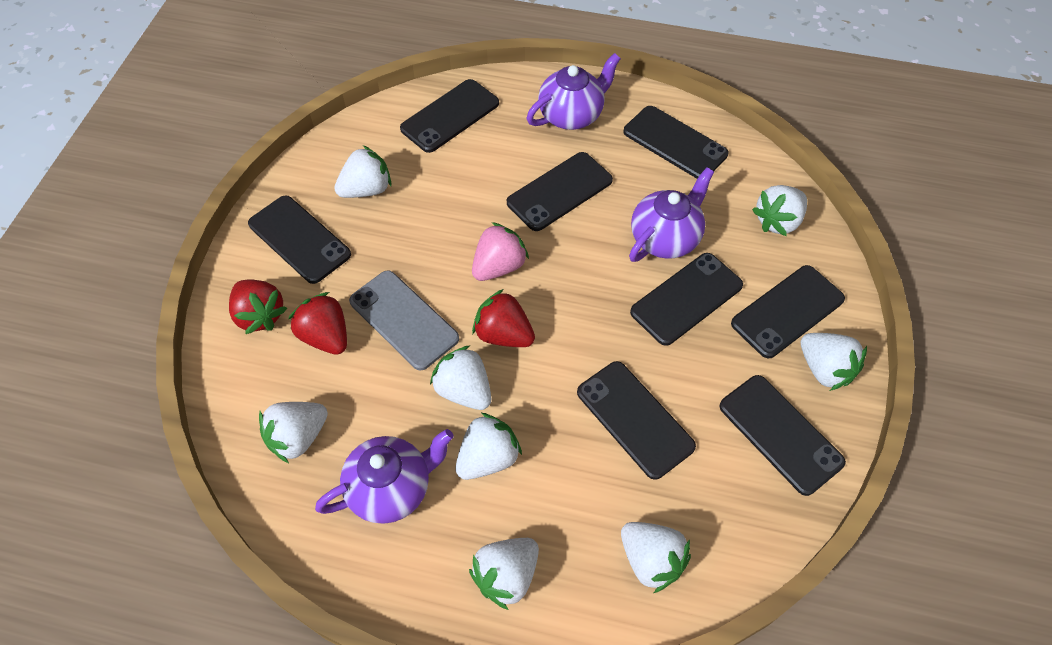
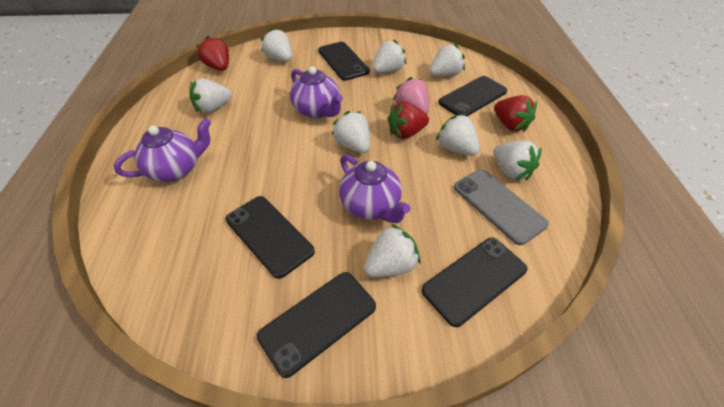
black phone: [248,195,351,284] [400,79,499,153] [507,152,613,231] [577,361,696,480] [623,106,728,179] [630,253,743,346] [720,375,846,496] [731,265,845,358] = 8 -> [225,196,315,279] [257,272,376,378] [318,42,370,81] [422,238,527,327] [438,76,507,116] = 5

